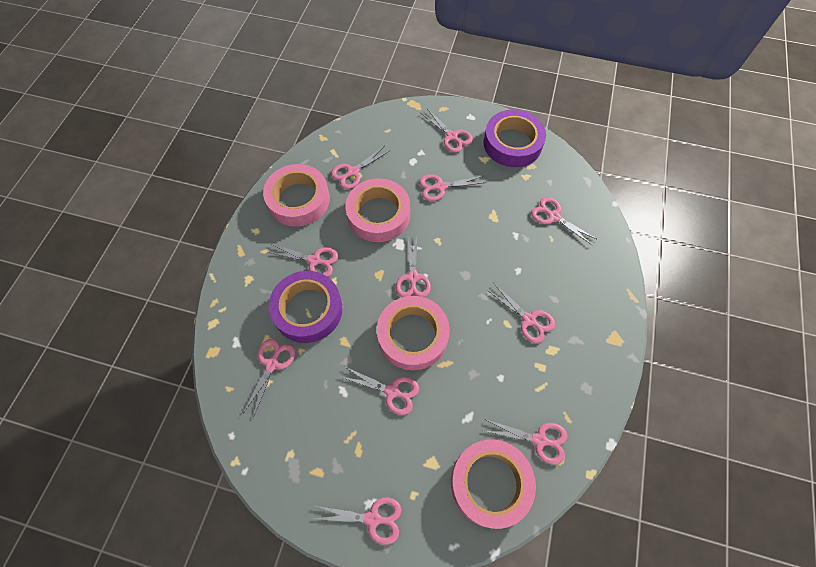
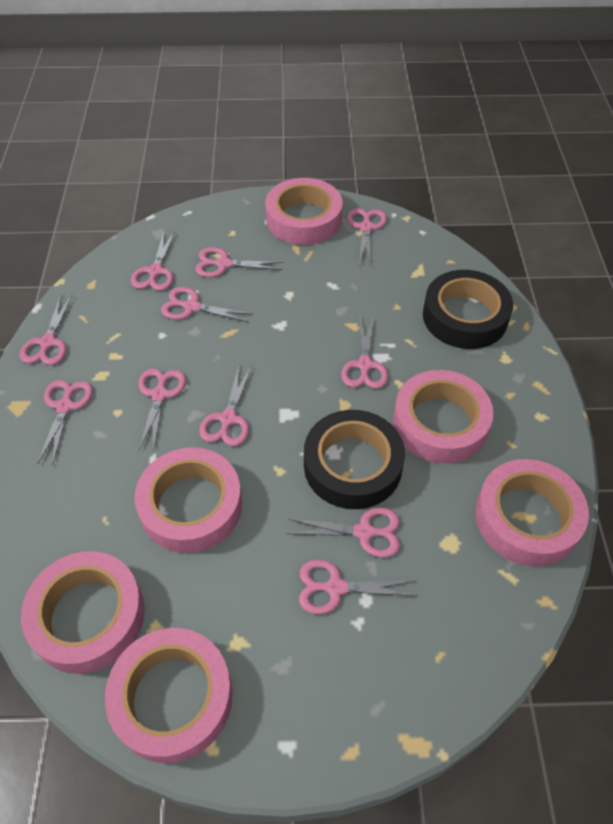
black tape: none = 0 -> [304,410,405,509] [423,270,513,349] = 2
pink tape: [263,164,330,227] [346,178,410,242] [377,296,450,370] [451,439,536,529] = 4 -> [21,551,145,674] [105,628,233,763] [134,447,242,553] [265,178,343,245] [393,370,494,463] [475,459,589,566] = 6
purple tape: [269,271,343,343] [484,110,546,167] = 2 -> none = 0

